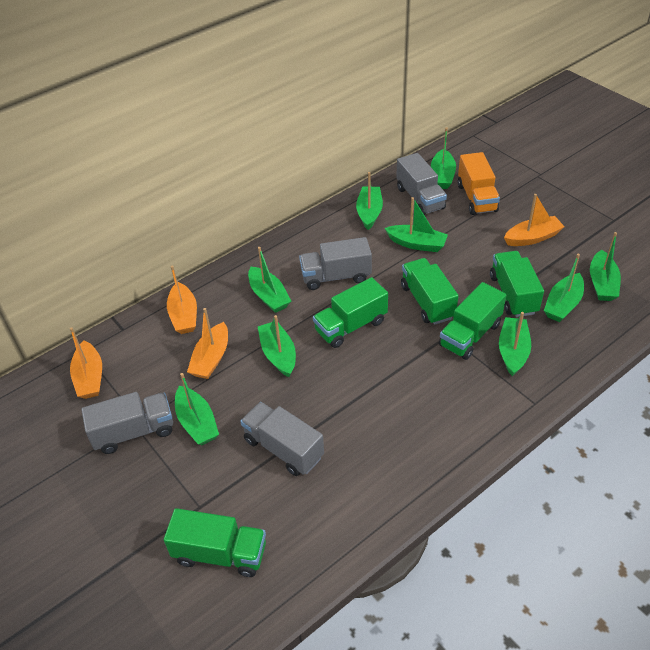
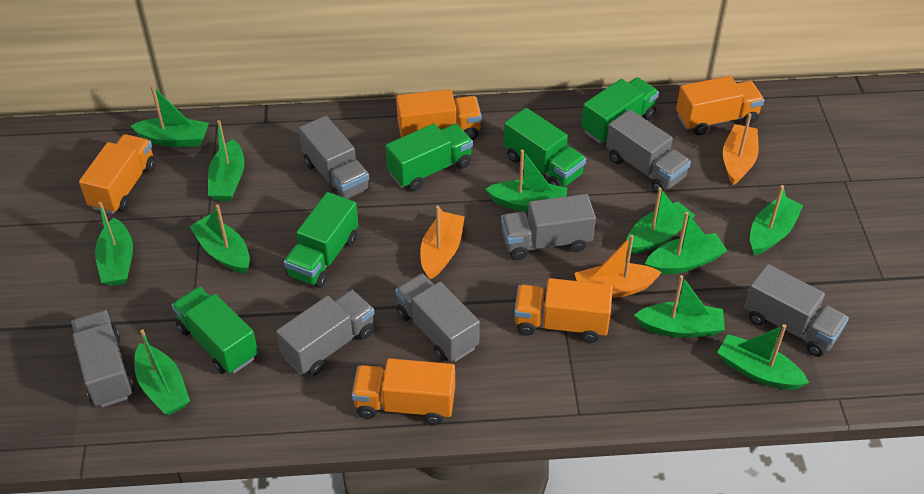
green boat: [175,373,219,445] [248,247,291,313] [258,315,296,377] [356,172,383,230] [385,197,448,252] [431,127,456,189] [499,312,531,376] [544,254,584,322] [590,232,621,301] = 9 -> [95,202,133,286] [131,85,209,147] [134,329,190,415] [189,204,250,274] [208,120,245,201] [485,150,567,212] [627,187,695,254] [634,275,725,338] [645,212,727,274] [717,324,809,390] [750,185,803,255] = 11
grey truck: [81,392,173,454] [240,402,324,476] [299,237,372,290] [396,153,447,215] = 4 -> [71,310,134,407] [276,290,375,376] [299,116,371,199] [395,273,480,362] [501,194,596,260] [606,109,691,193] [744,264,849,357] = 7
orange boat: [70,327,102,399] [167,266,197,334] [187,308,228,379] [504,194,565,246] = 4 -> [420,206,465,279] [575,235,662,298] [723,113,759,185] = 3
orange truck: [458,152,500,215] = 1 -> [79,134,156,214] [352,358,455,425] [396,89,482,140] [514,278,613,343] [676,76,764,135] = 5

